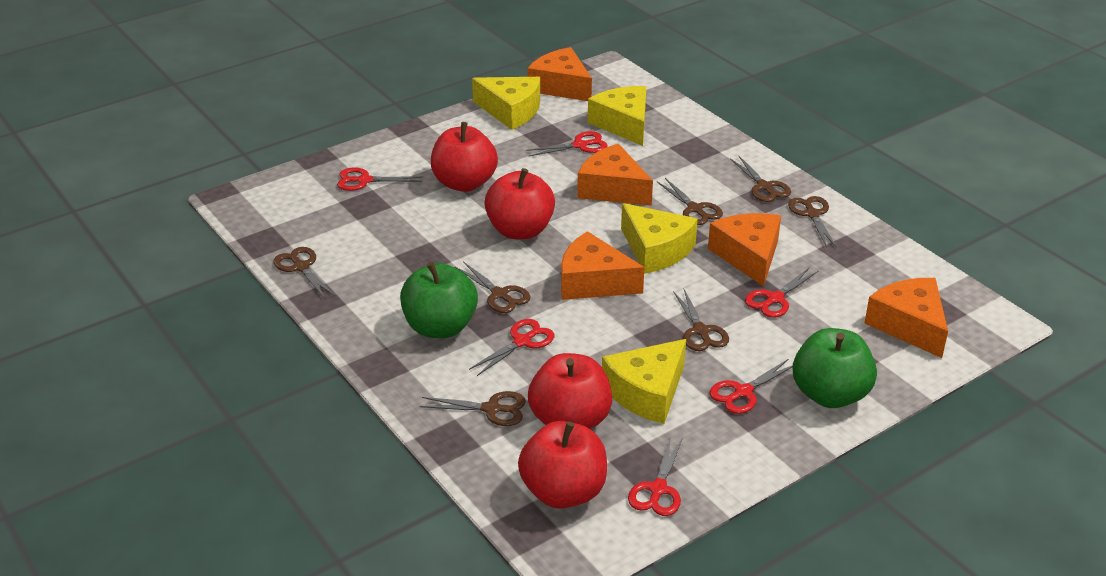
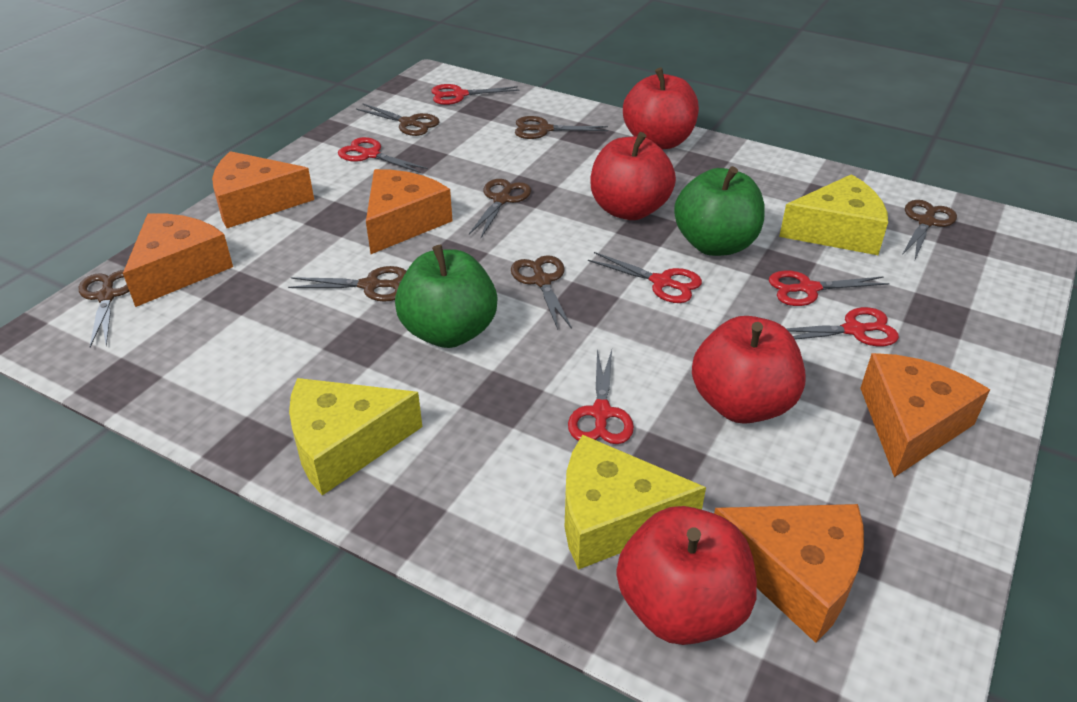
yellow cheese: [472,77,540,130] [588,86,646,146] [602,339,686,424] [621,203,698,274] = 4 -> [289,378,422,496] [565,435,706,570] [779,174,888,255] = 3

